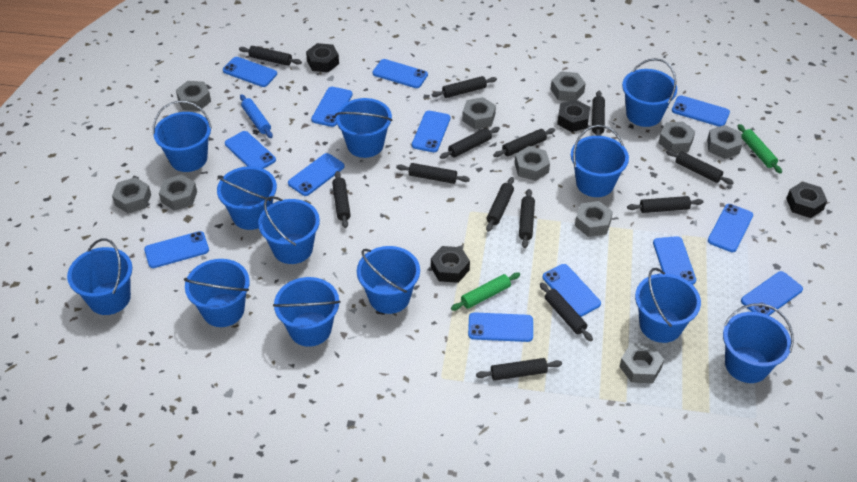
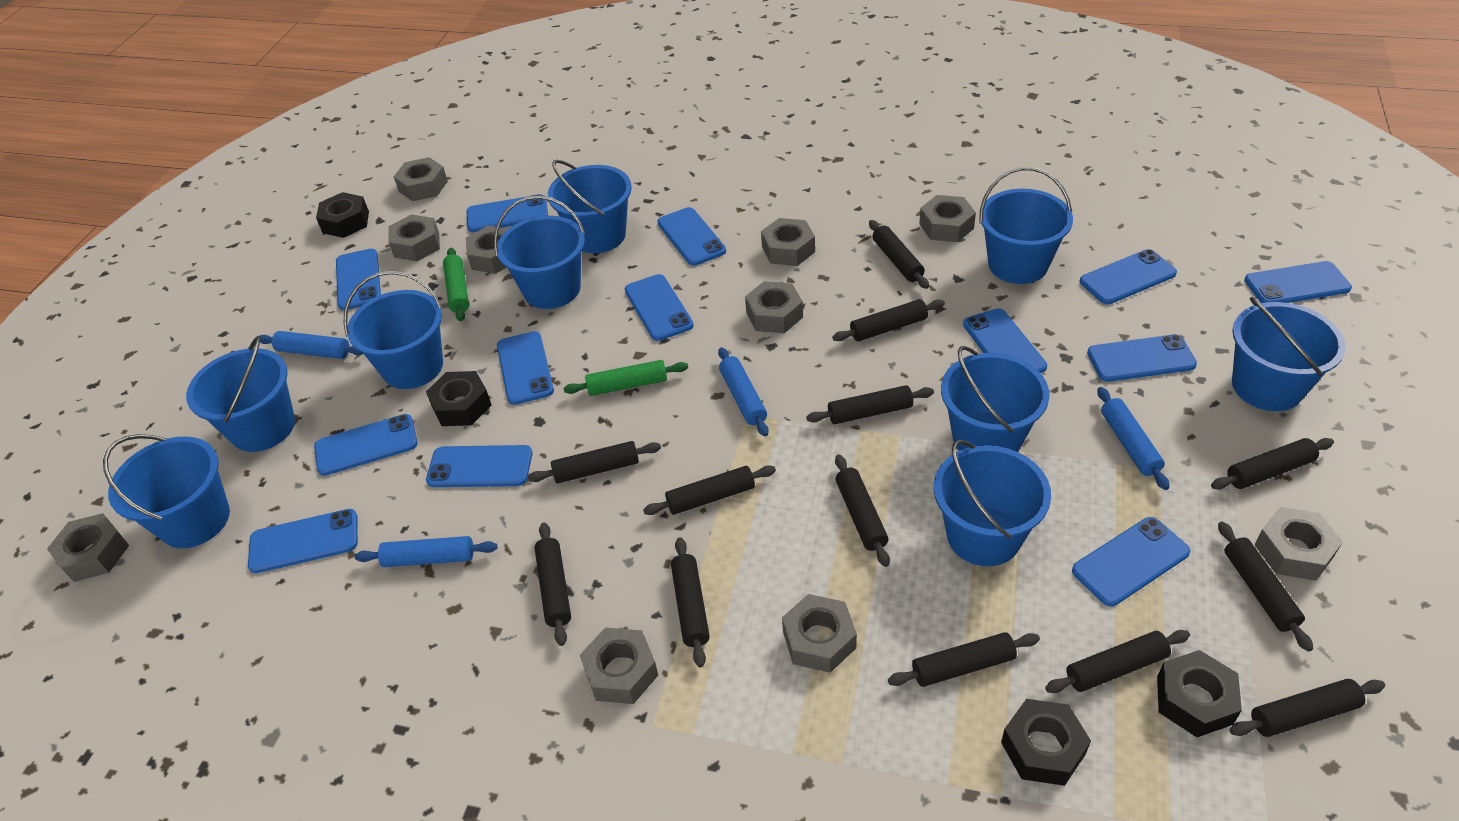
blue bucket: [67,238,132,315] [153,101,212,172] [184,259,250,327] [217,166,277,230] [258,196,320,264] [273,277,341,347] [335,98,392,158] [357,246,420,314] [571,125,629,197] [622,58,677,127] [635,268,701,343] [723,303,793,383] = 12 -> [103,434,230,548] [186,336,295,452] [343,271,443,389] [494,195,585,309] [548,160,632,253] [934,439,1051,566] [941,346,1050,452] [979,167,1073,284] [1232,297,1346,411] = 9
blue rolling pin: [240,94,273,138] = 1 -> [260,331,363,359] [355,536,497,567] [718,347,769,436] [1097,387,1170,490] = 4

